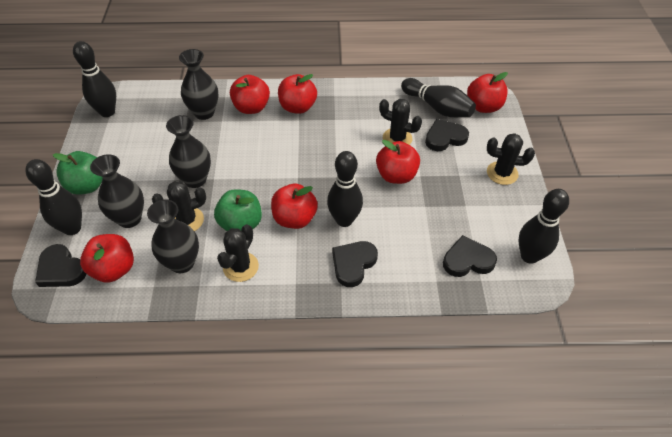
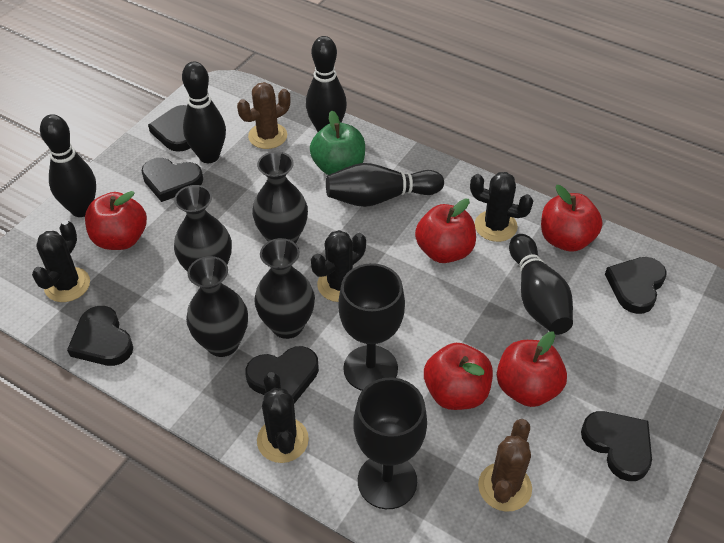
black goblet: none = 0 -> [338,263,405,391] [353,378,427,509] = 2
black heart: [35,244,86,287] [332,241,378,287] [425,119,469,151] [443,235,497,277] = 4 -> [67,306,133,366] [142,158,203,202] [148,105,190,152] [245,346,319,404] [581,411,652,481] [605,257,667,314] = 6
brown cactus: none = 0 -> [237,82,290,149] [478,419,532,512] = 2
green apple: [53,151,103,195] [214,190,262,231] = 2 -> [310,110,365,175] = 1
red apple: [80,234,134,283] [230,75,270,114] [271,184,318,229] [278,74,317,114] [376,140,420,184] [467,72,508,113] = 6 -> [85,191,147,250] [415,199,476,263] [424,343,493,410] [497,331,567,407] [541,185,603,252] = 5

